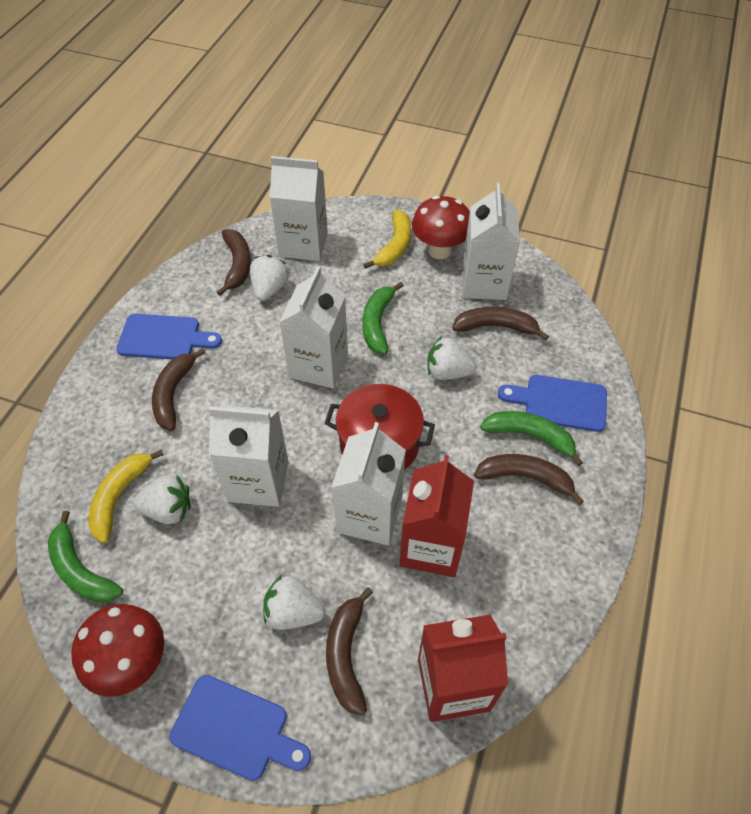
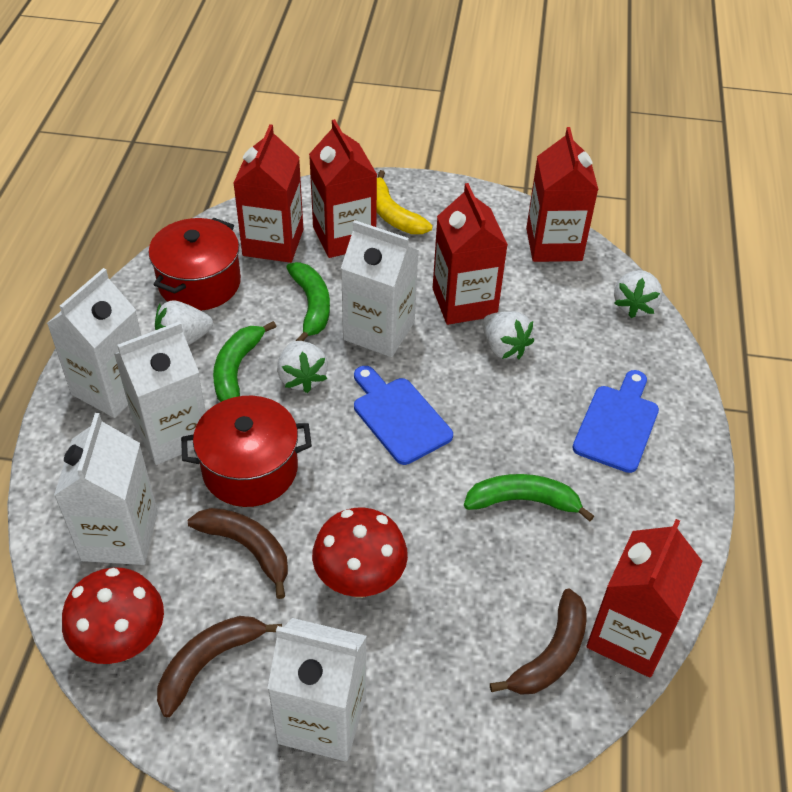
blue cutting board: [116,314,222,360] [169,675,311,781] [498,375,607,432] = 3 -> [354,366,453,465] [573,370,659,473] = 2
brown banana: [152,348,206,431] [217,229,251,296] [326,587,373,716] [452,307,549,341] [474,454,584,505] = 5 -> [157,616,282,717] [188,508,288,599] [490,588,587,695] = 3
red carton: [400,455,474,577] [418,615,508,722] = 2 -> [233,124,304,263] [309,119,377,258] [433,183,508,325] [526,127,598,262] [586,519,702,678] = 5
red pot: [325,384,435,470] = 1 -> [148,218,241,311] [181,396,312,507] = 2
yellow banana: [88,450,164,543] [363,210,411,269] = 2 -> [377,170,433,234] = 1

